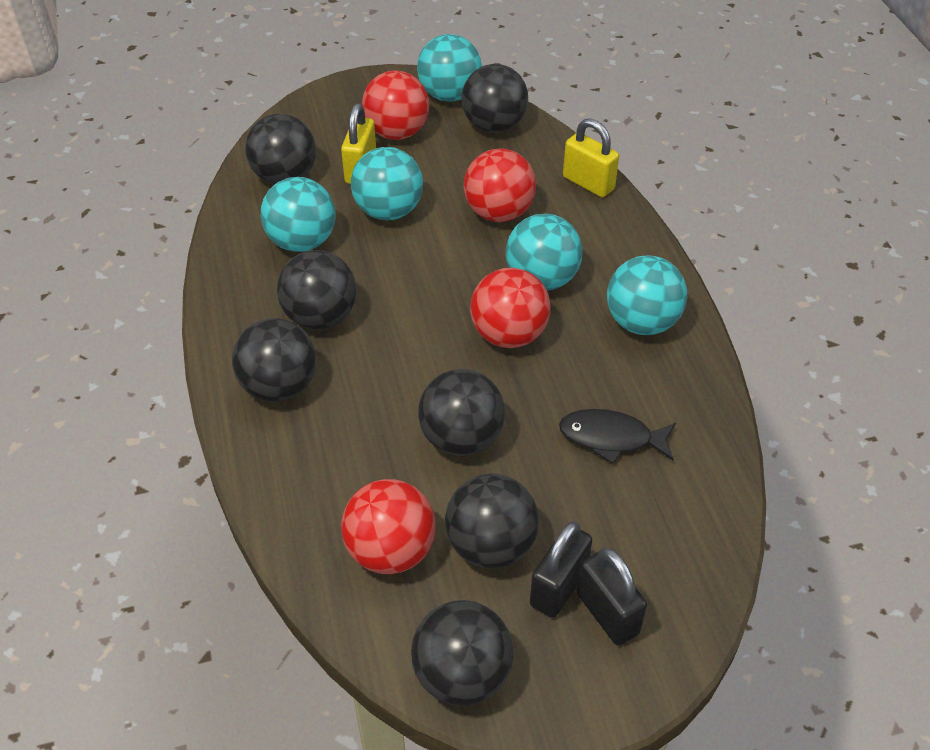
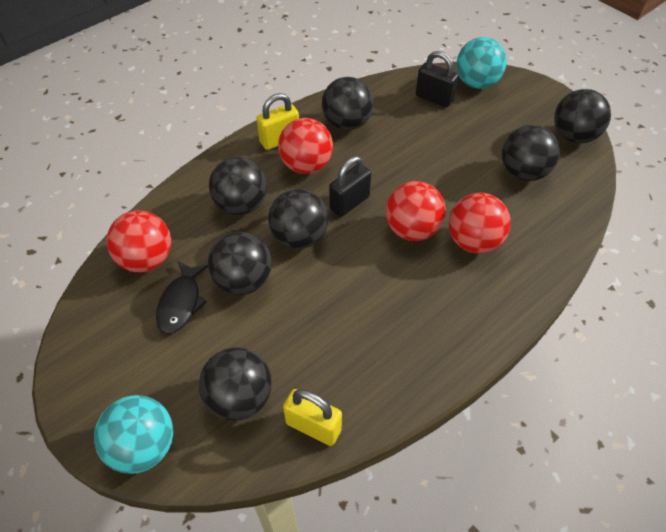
turquoise ball: [261,177,336,252] [351,147,423,220] [417,34,482,102] [506,213,583,291] [607,255,687,335] = 5 -> [94,395,173,474] [456,37,507,89] = 2

